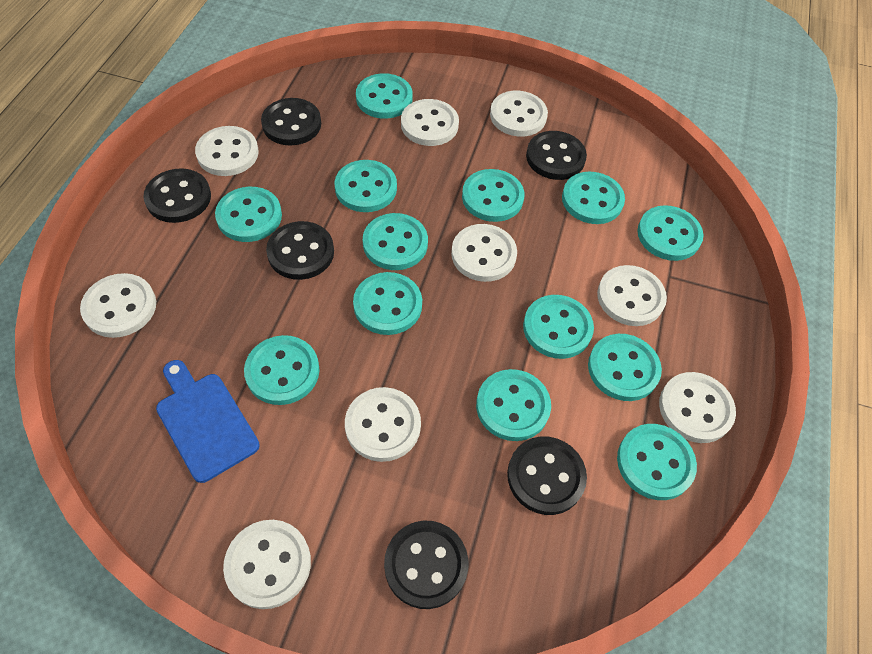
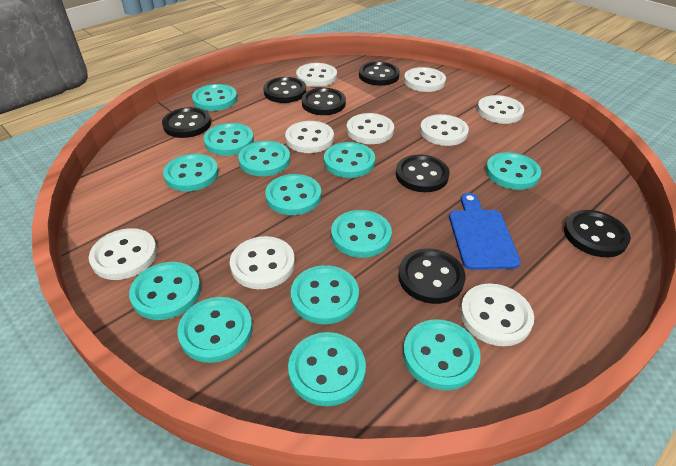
black button: [143,168,211,223] [261,98,321,145] [266,221,334,280] [384,520,468,609] [507,436,587,515] [526,131,587,180] = 6 -> [162,107,211,138] [263,77,306,103] [302,88,346,115] [359,62,400,86] [396,154,450,192] [398,248,466,304] [564,210,631,257] = 7

